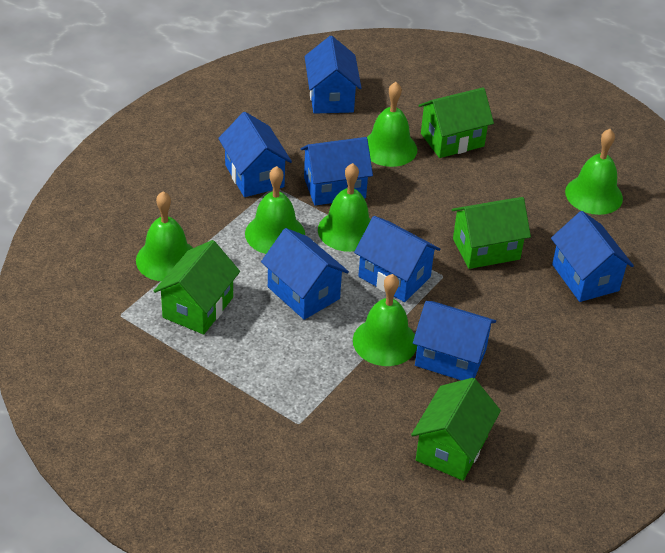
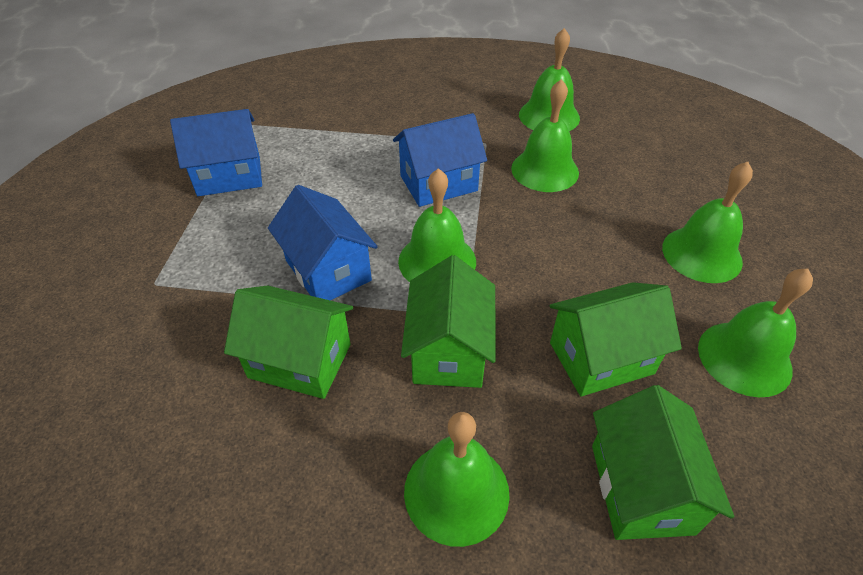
blue house: [218,112,292,197] [261,228,349,320] [301,137,373,205] [304,36,361,114] [354,216,440,302] [413,301,496,380] [551,211,634,302] = 7 -> [170,109,262,196] [268,185,378,300] [393,113,487,207] = 3

